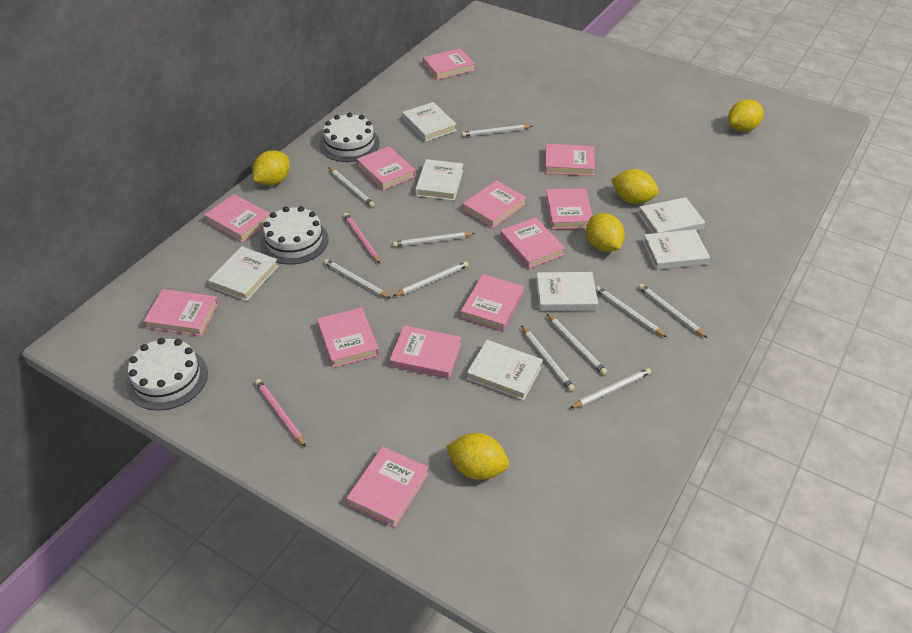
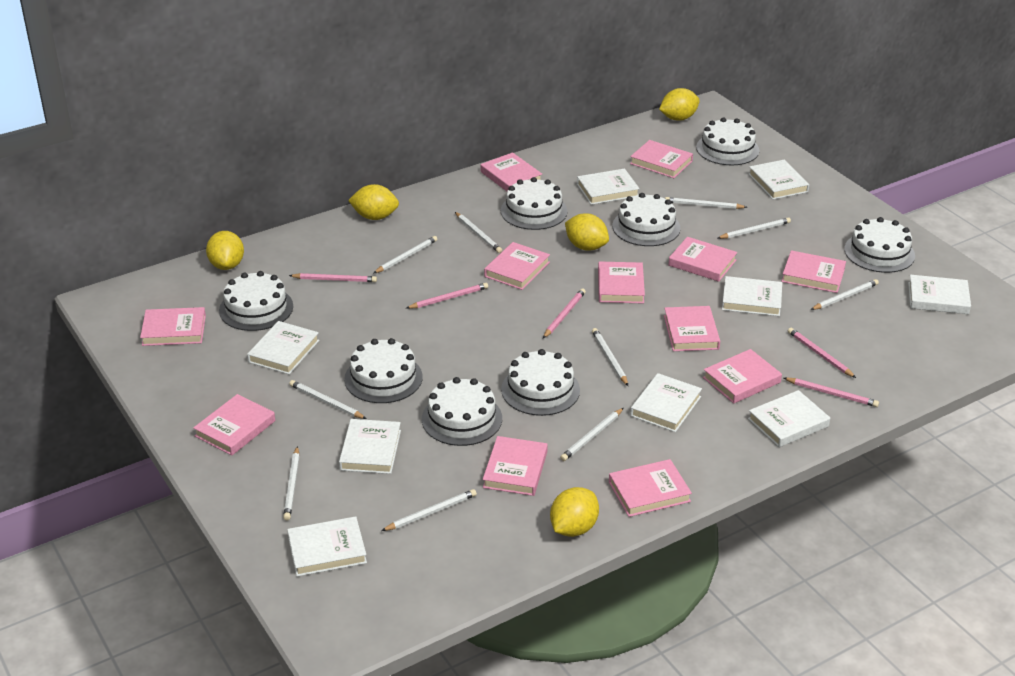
pink pencil: [255,379,306,447] [343,213,380,263] = 2 -> [289,273,377,282] [406,283,488,309] [543,288,586,338] [784,378,879,407] [788,328,856,378] = 5
white book: [208,246,279,301] [402,102,457,142] [415,159,463,201] [467,340,543,401] [536,272,598,311] [638,197,705,233] [643,229,710,270] = 7 -> [247,321,319,375] [287,516,367,577] [339,419,401,474] [577,168,640,205] [630,373,702,432] [722,276,782,316] [748,160,809,199] [748,390,830,447] [908,275,971,314] = 9
white cake: [126,338,208,411] [260,206,329,265] [319,113,380,162] = 3 -> [219,271,293,331] [344,338,423,403] [422,377,502,446] [501,177,568,230] [501,349,580,416] [612,193,681,246] [696,117,759,165] [844,217,915,273] = 8

